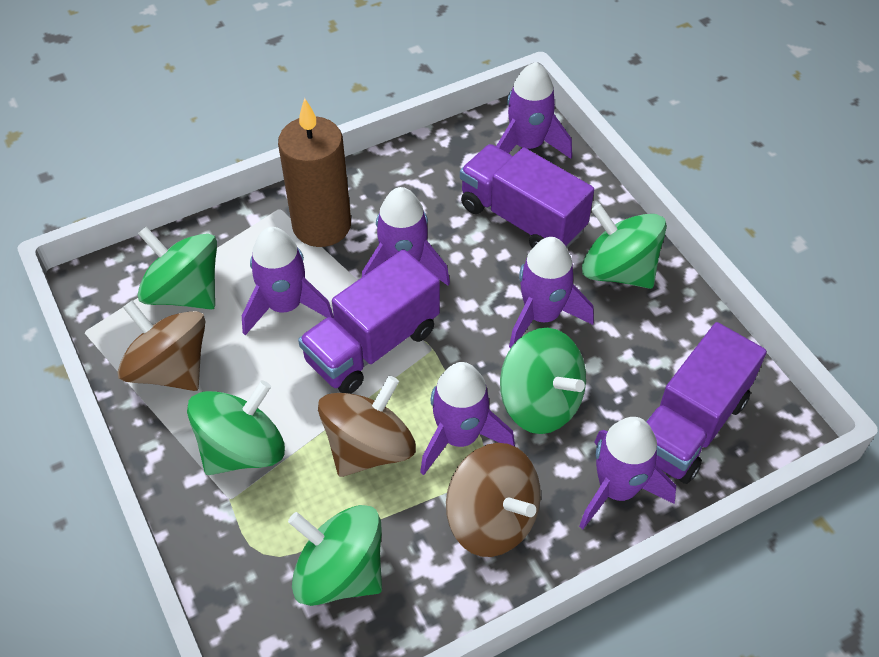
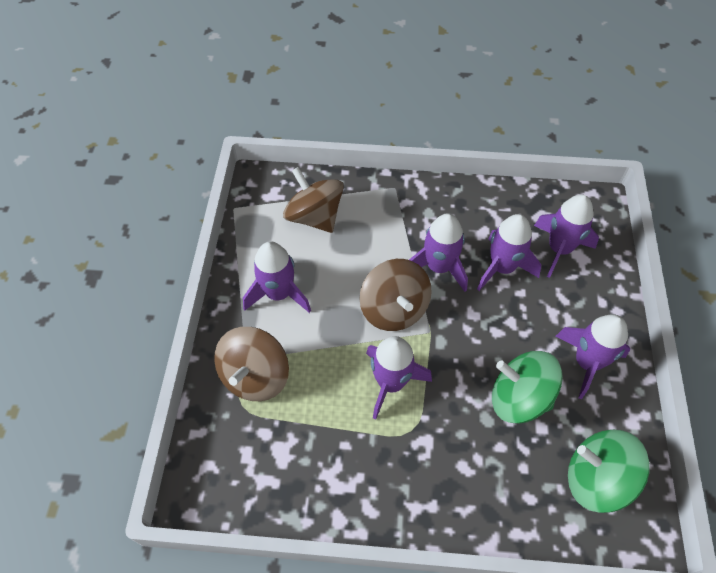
brown candle: [278,98,351,247] = 1 -> none = 0
green spinning top: [137,227,217,310] [187,380,285,475] [288,505,382,606] [500,328,586,434] [582,204,667,289] = 5 -> [492,351,563,424] [568,430,650,513] = 2
purple truck: [298,249,440,394] [460,144,594,249] [646,322,767,484] = 3 -> none = 0

